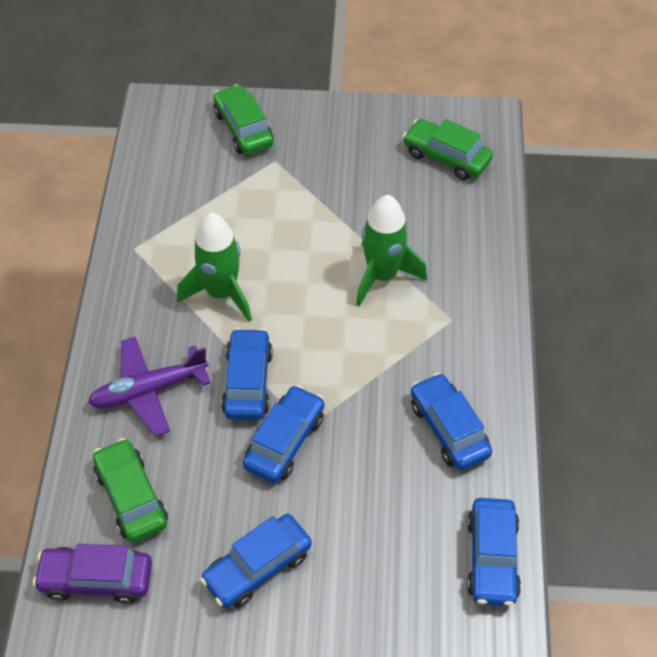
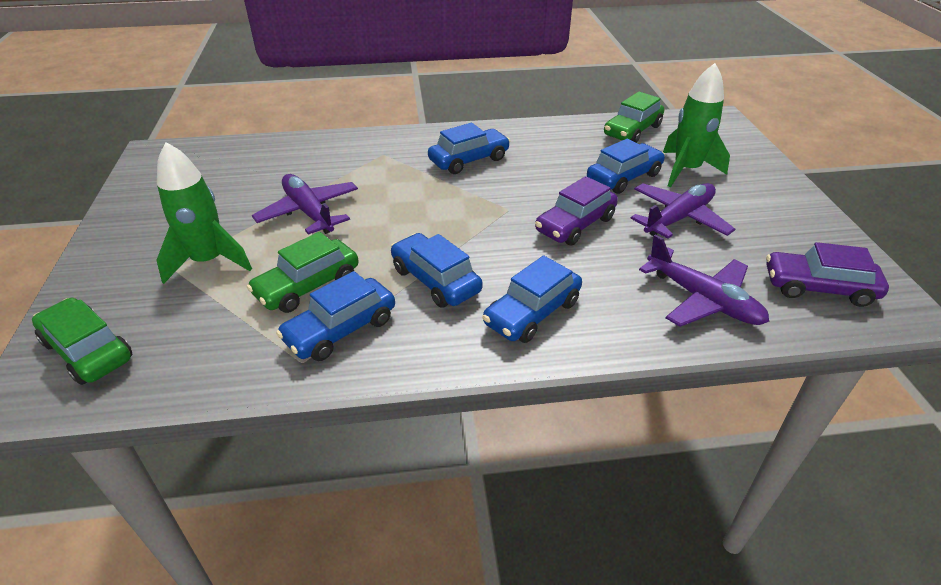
purple car: [33,544,152,604] = 1 -> [535,176,618,245] [766,242,889,307] = 2
purple plane: [88,337,211,436] = 1 -> [252,174,358,235] [630,183,735,238] [639,234,769,327] = 3

